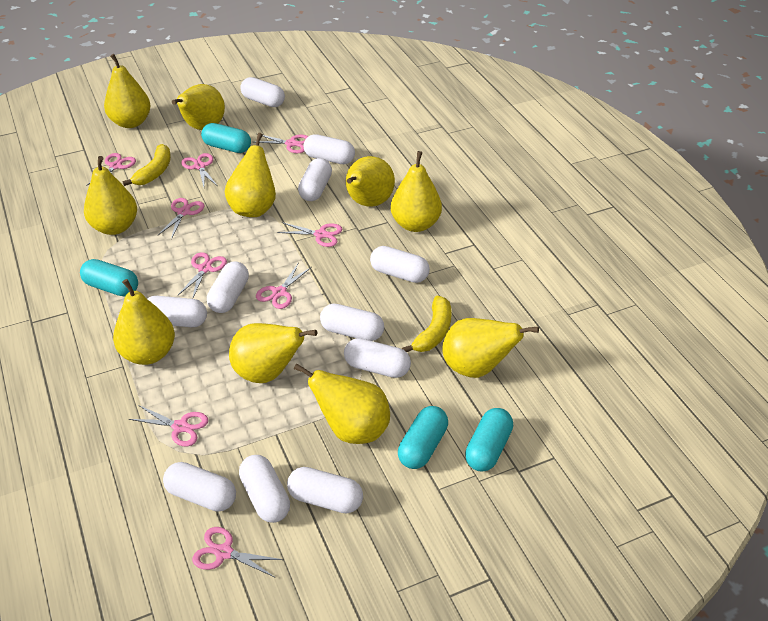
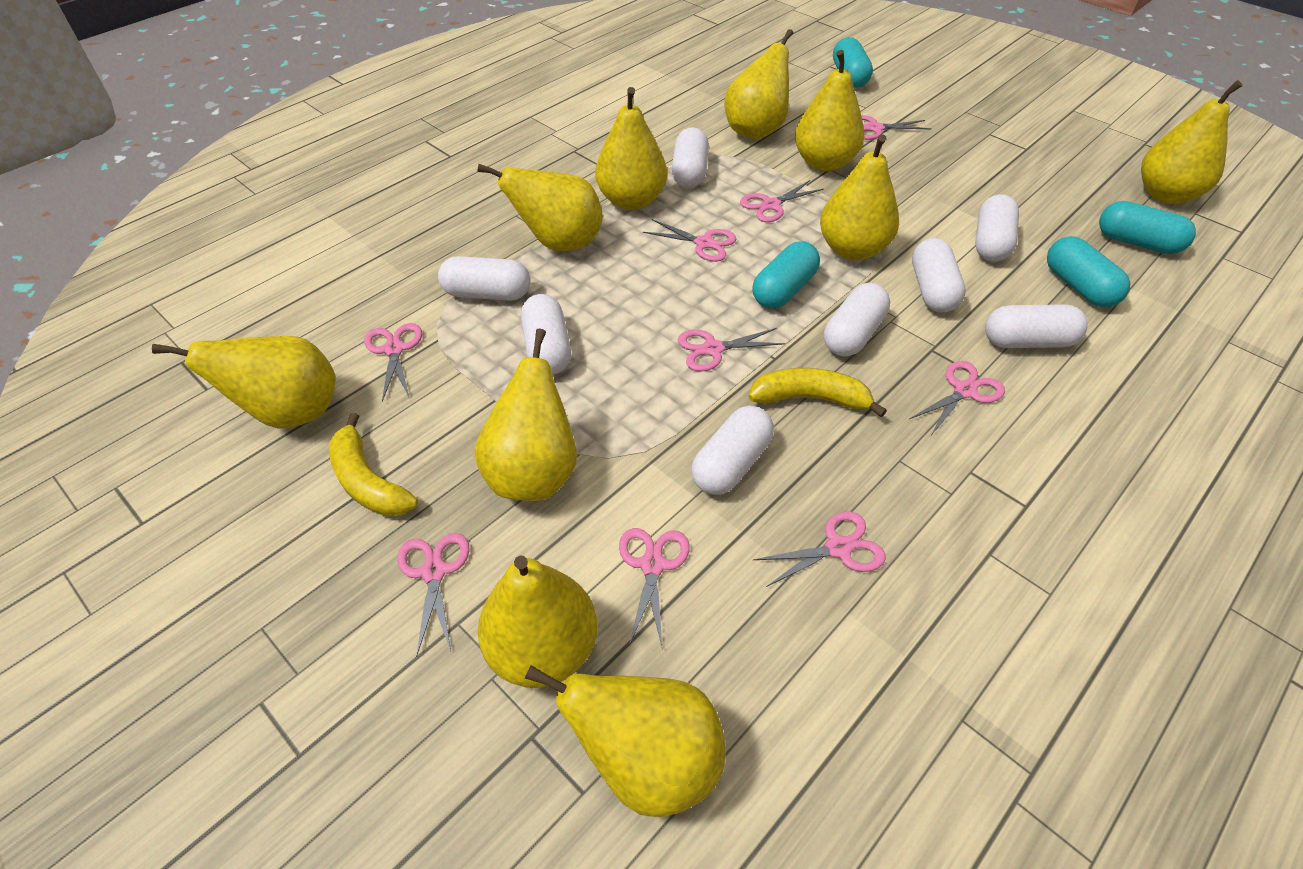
white capsule: [147,296,207,327] [163,462,236,512] [207,261,249,313] [239,455,290,523] [240,77,285,107] [287,467,363,513] [298,158,332,201] [303,134,355,164] [320,304,384,341] [344,338,411,378] [370,246,430,283] = 11 -> [438,256,531,301] [521,294,571,375] [672,127,709,188] [691,406,774,495] [824,283,890,356] [912,238,966,313] [975,194,1019,262] [985,304,1088,348] = 8

